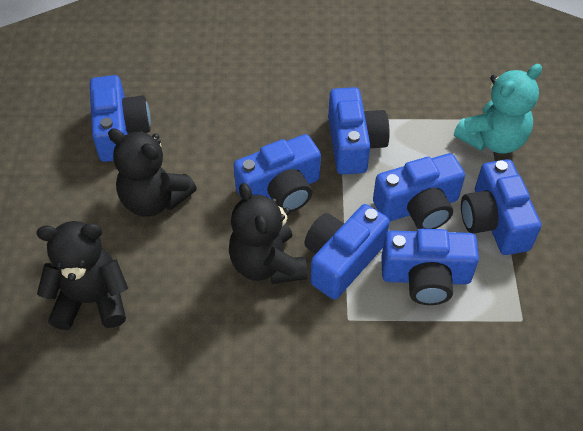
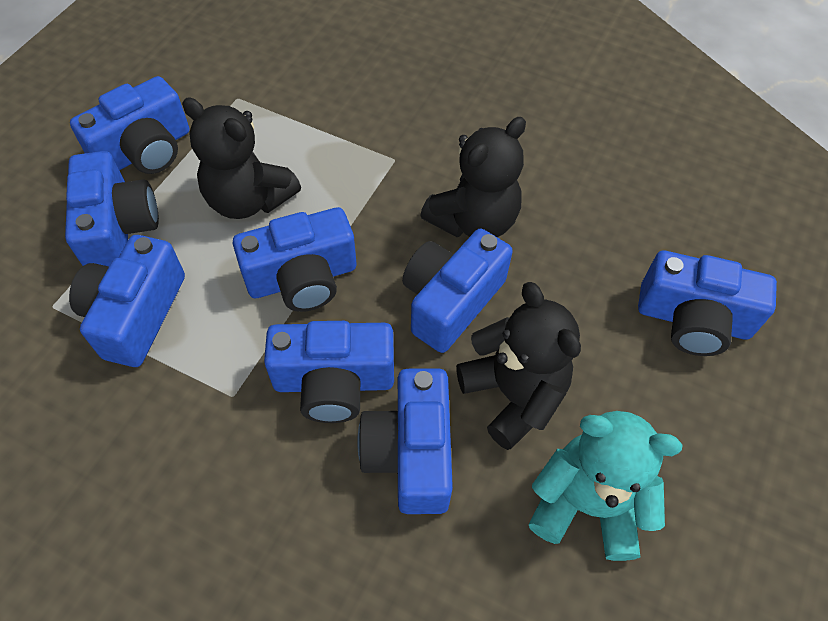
blue camera: [90,75,151,162] [234,134,321,212] [304,204,390,299] [328,87,389,175] [373,153,465,229] [381,229,479,305] [461,159,541,255] = 7 -> [65,151,159,267] [69,235,185,367] [70,76,189,174] [233,207,356,312] [264,321,394,423] [357,368,453,514] [402,229,513,353] [638,251,777,356] = 8

